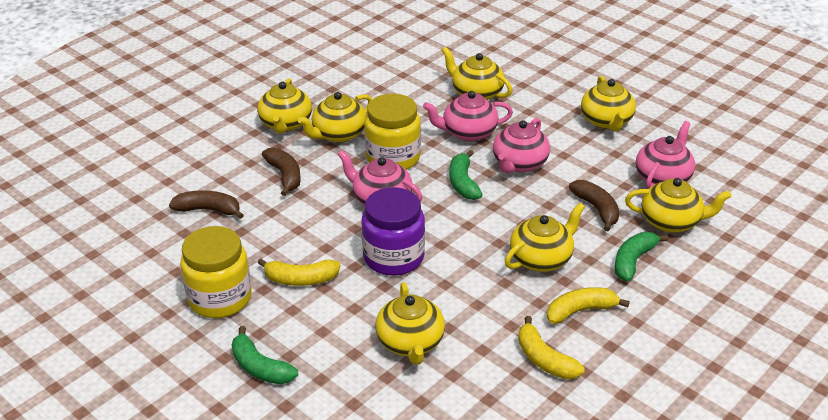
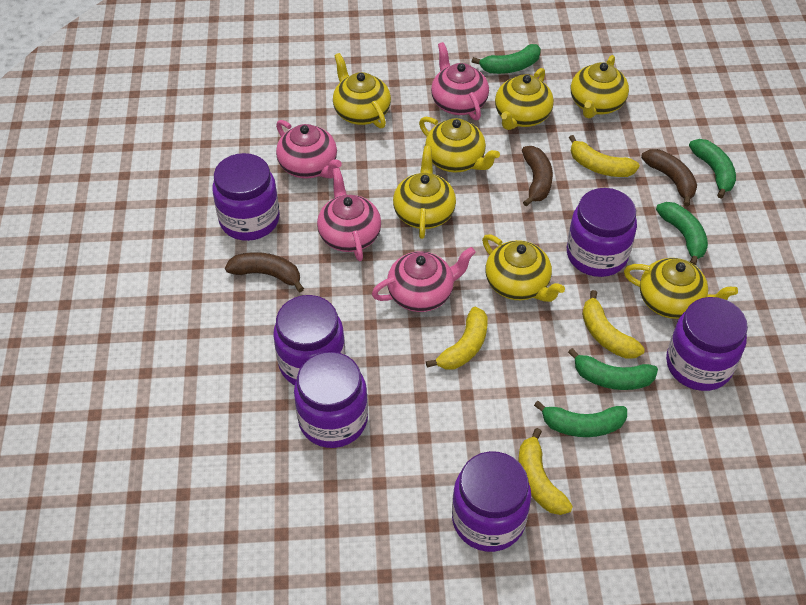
green banana: [232,326,298,384] [449,150,483,200] [615,232,668,282] = 3 -> [472,44,541,74] [534,401,627,437] [568,348,658,390] [656,202,708,266] [689,139,736,199] = 5
purple jar: [361,187,425,276] = 1 -> [212,153,280,241] [273,295,345,385] [294,352,368,448] [452,451,531,552] [567,188,637,277] [666,297,748,391] = 6
yellow banana: [258,258,340,286] [518,316,585,379] [547,287,630,324] = 3 -> [426,307,488,370] [518,428,573,515] [569,135,640,177] [582,290,645,359] = 4
yellow jar: [180,226,252,318] [364,94,421,170] = 2 -> none = 0

